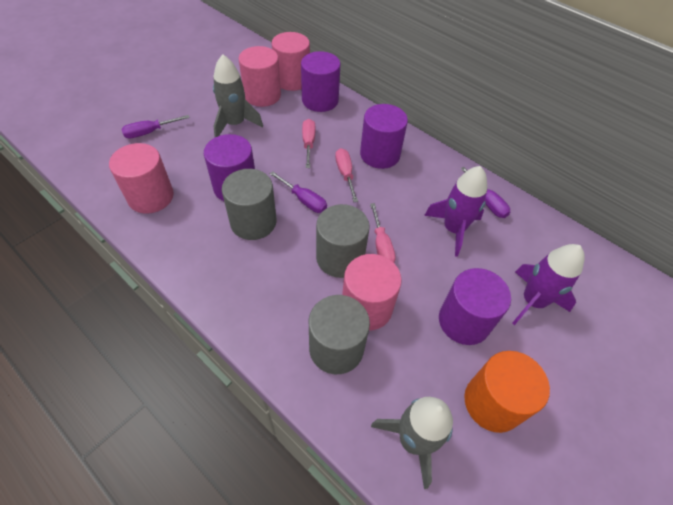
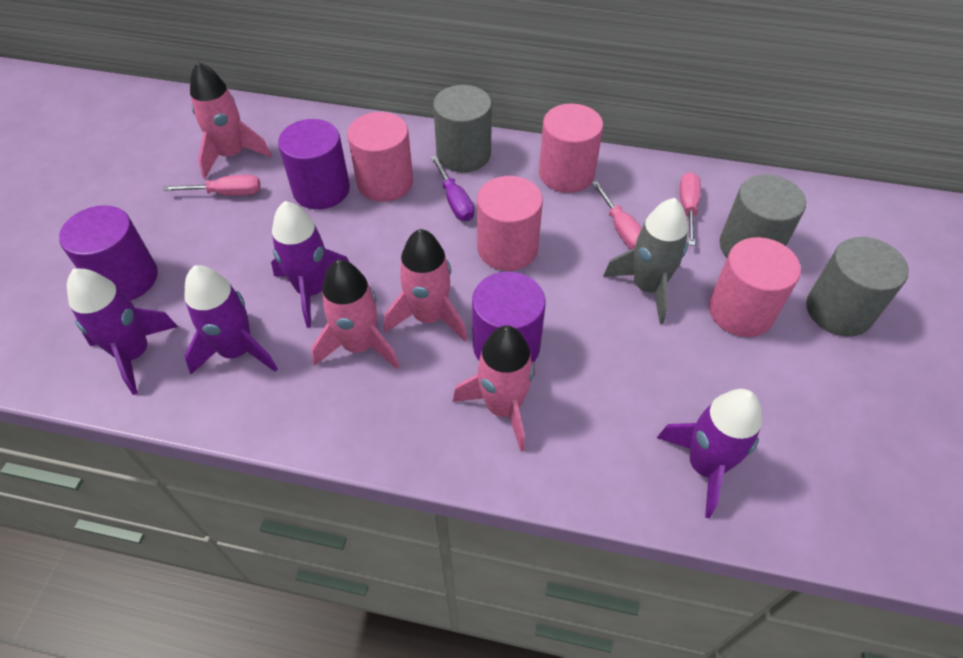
grey rocket: [213,54,263,137] [371,397,453,489] = 2 -> [603,198,688,324] = 1
orange cylinder: [464,351,550,433] = 1 -> none = 0
pink rocket: none = 0 -> [190,62,271,178] [311,260,400,369] [384,229,467,342] [453,325,536,452] = 4
purple cylinder: [204,134,255,201] [301,51,341,112] [360,104,408,169] [439,268,511,345] = 4 -> [59,205,158,301] [278,119,350,209] [472,272,546,362] = 3
purple rocket: [424,166,487,257] [512,244,585,325] = 2 -> [67,269,178,395] [184,265,278,374] [271,201,349,328] [657,389,762,518] = 4
purple screwdriver: [121,115,190,138] [270,171,327,213] [460,167,510,218] = 3 -> [431,155,474,221] = 1

